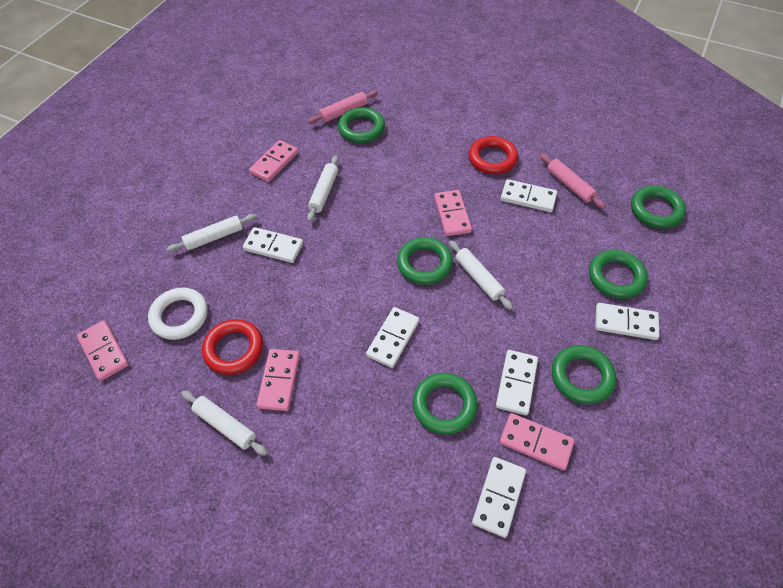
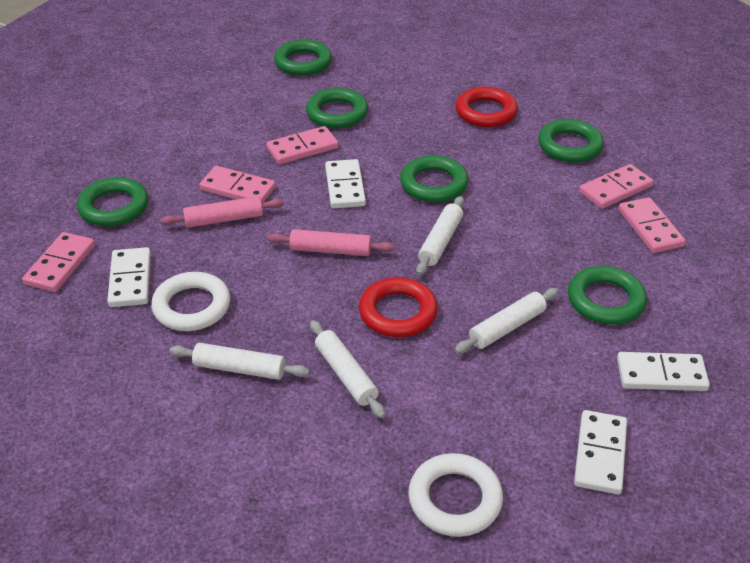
white domino: [243,227,303,263] [366,307,419,368] [472,457,526,538] [496,350,538,415] [501,179,557,212] [595,303,659,340] = 6 -> [107,247,151,307] [325,159,366,208] [574,410,627,494] [617,352,710,391] = 4
white ring: [148,288,208,340] = 1 -> [151,272,231,331] [408,453,503,537] = 2

